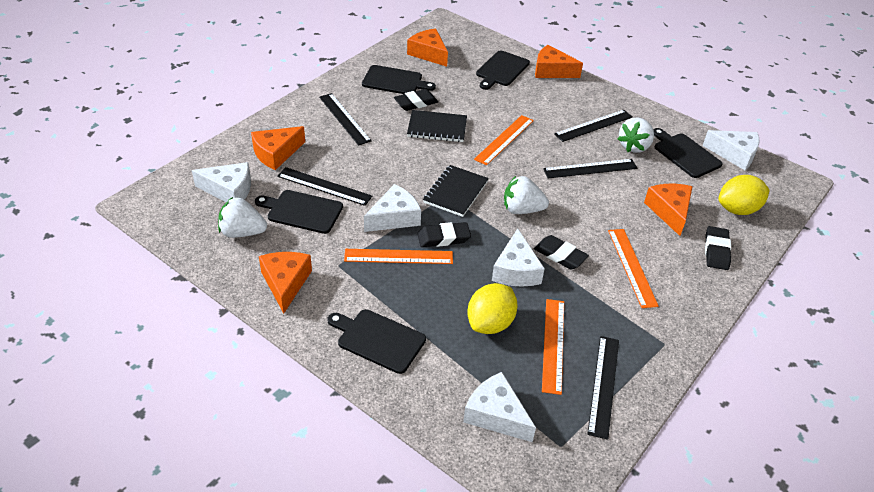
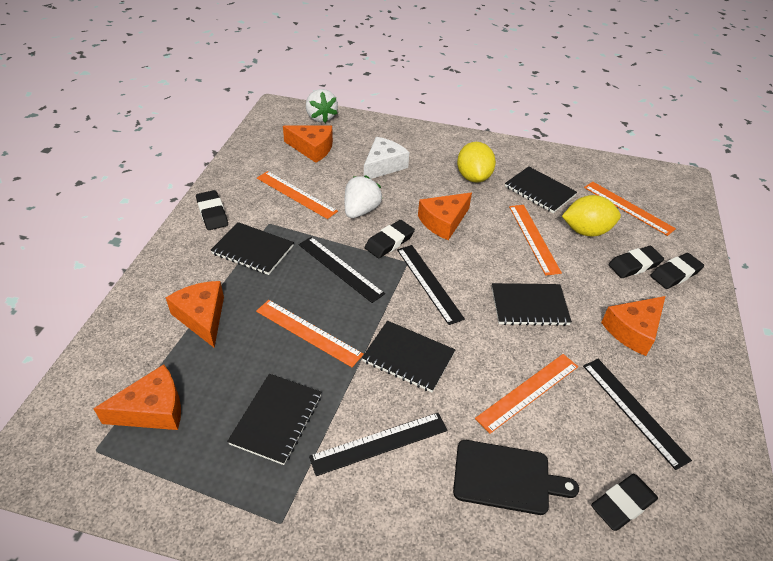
black cutting board: [255,190,343,234] [328,309,426,374] [362,65,436,94] [476,50,530,90] [653,128,723,178] = 5 -> [453,440,579,515] = 1
black eraser: [394,89,438,111] [417,222,471,247] [534,235,589,269] [705,226,731,270] = 4 -> [196,190,228,230] [365,220,415,258] [591,474,658,531] [608,246,664,278] [650,253,704,289] = 5
black notebook: [407,110,467,142] [423,165,489,217] = 2 -> [211,222,294,275] [227,374,322,465] [362,321,455,392] [492,283,572,326] [505,166,577,213] = 5
black ruler: [277,167,372,206] [319,93,372,146] [543,159,637,178] [554,110,632,142] [587,336,619,440] = 5 -> [299,237,385,303] [309,413,448,476] [397,245,465,325] [583,359,692,470] = 4
orange ruler: [344,249,453,264] [474,115,534,165] [542,299,564,395] [608,229,659,308] = 4 -> [256,300,364,367] [257,171,338,219] [475,354,578,434] [509,205,562,276] [584,182,676,236] = 5
white cheese: [192,162,251,202] [364,184,421,232] [463,372,536,442] [492,228,545,287] [703,130,760,170] = 5 -> [364,137,409,179] = 1
white strawberry: [218,197,267,238] [504,176,549,214] [618,117,654,153] = 3 -> [306,89,338,123] [345,175,382,218] = 2

